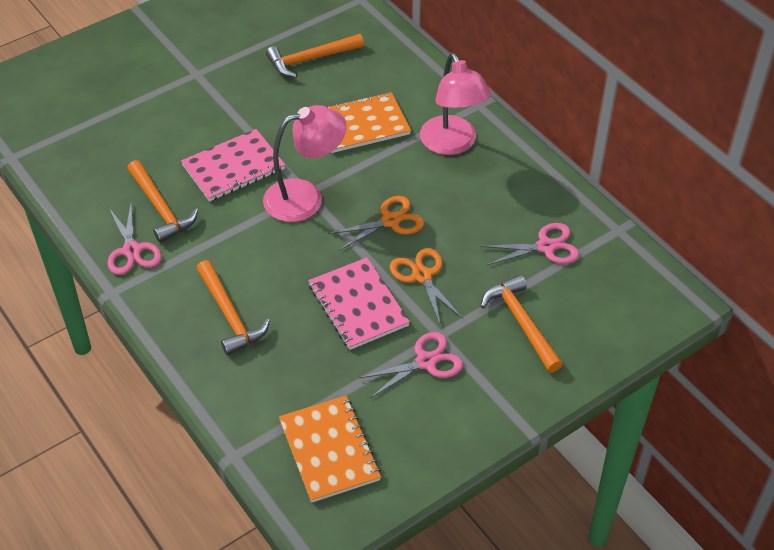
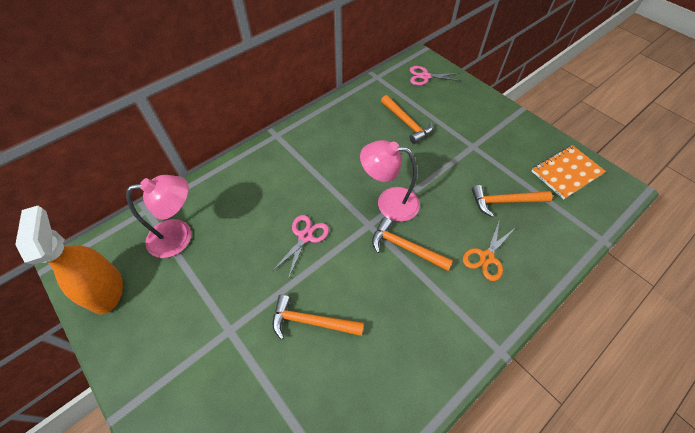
orange notebook: [279,396,381,503] [327,92,411,153] = 2 -> [532,145,606,199] = 1
orange scissors: [328,196,424,251] [389,248,463,326] = 2 -> [463,219,515,281] = 1
orange spray bottle: none = 0 -> [15,206,123,314] = 1
pink notebook: [181,129,285,201] [308,257,410,350] = 2 -> none = 0
pink scissors: [107,204,162,275] [359,332,463,398] [480,223,579,266] = 3 -> [274,215,329,279] [410,66,461,85] = 2

